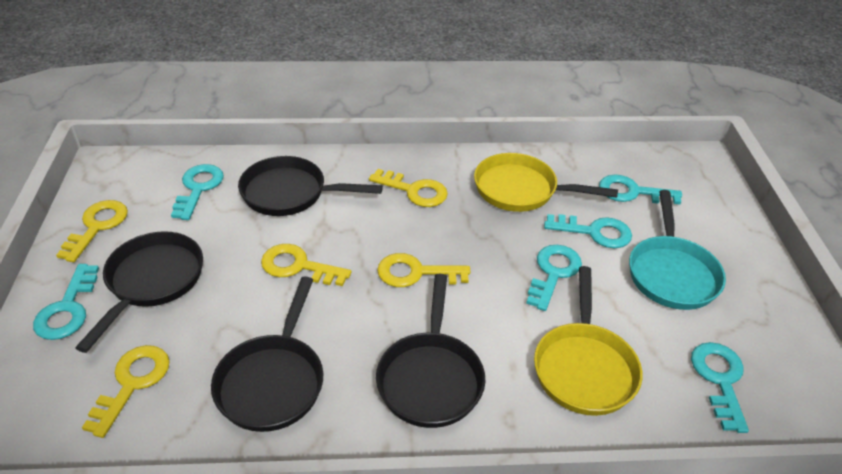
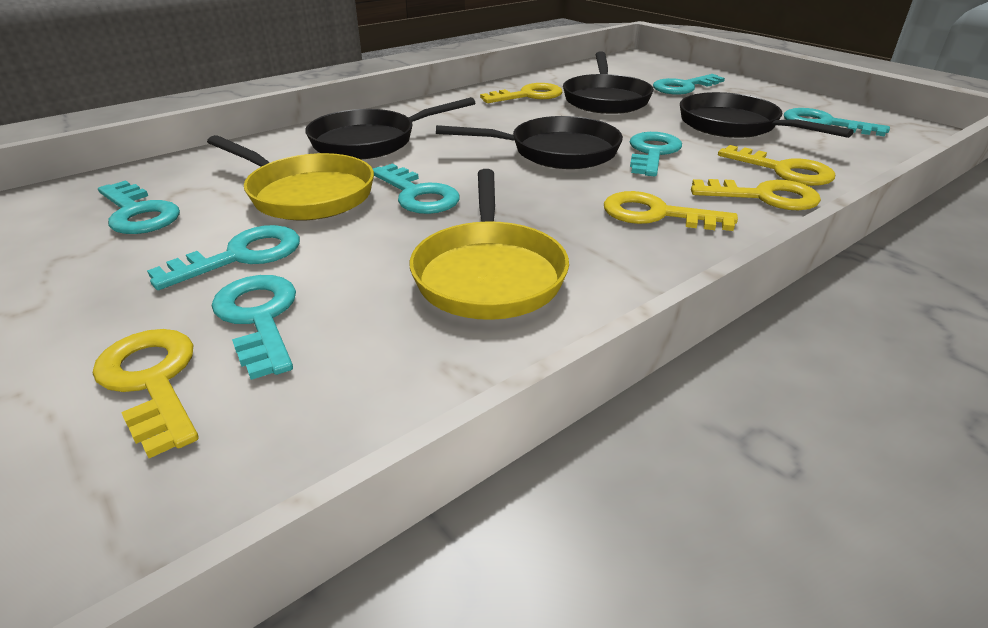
turquoise key: [33,264,99,340] [171,164,224,220] [526,245,582,311] [544,214,632,248] [599,175,682,204] [691,342,749,433] = 6 -> [98,180,180,234] [147,225,300,290] [212,275,296,380] [373,164,460,214] [630,132,682,177] [653,74,725,95] [784,108,890,136] = 7
turquoise pan: [629,190,726,310] = 1 -> none = 0

